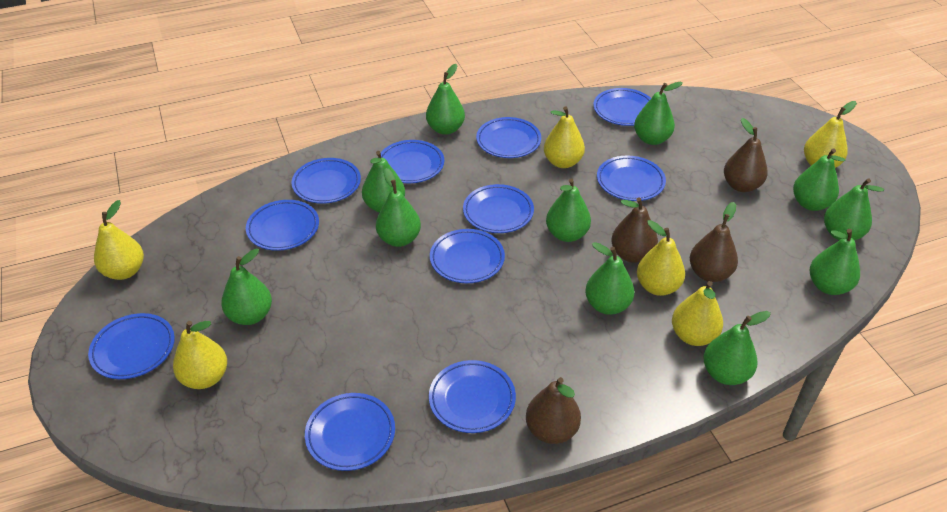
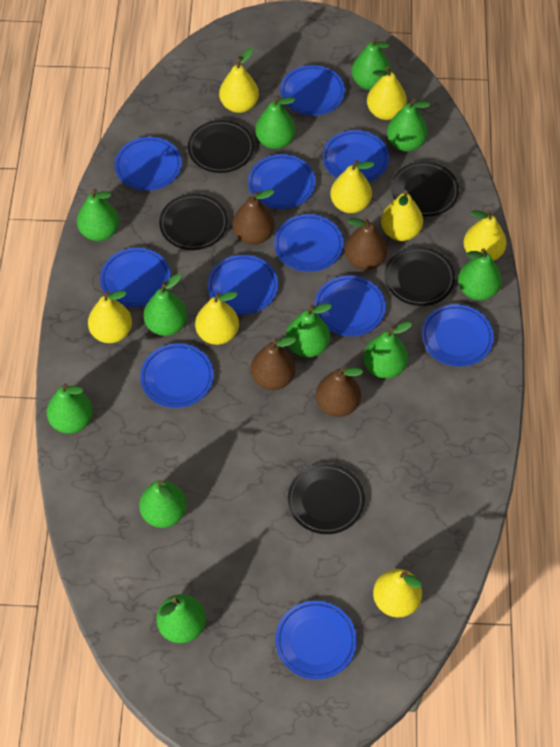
black plate: none = 0 -> [159,194,228,250] [188,120,254,173] [288,464,365,534] [385,247,455,306] [391,161,459,216] = 5
yellow pear: [94,200,144,280] [173,321,227,389] [544,106,585,168] [637,220,685,296] [672,281,723,346] [804,101,857,168] = 6 -> [88,291,132,343] [195,292,239,345] [219,48,259,113] [330,160,375,213] [367,66,407,120] [373,569,422,618] [381,190,423,241] [464,210,507,261] = 8

